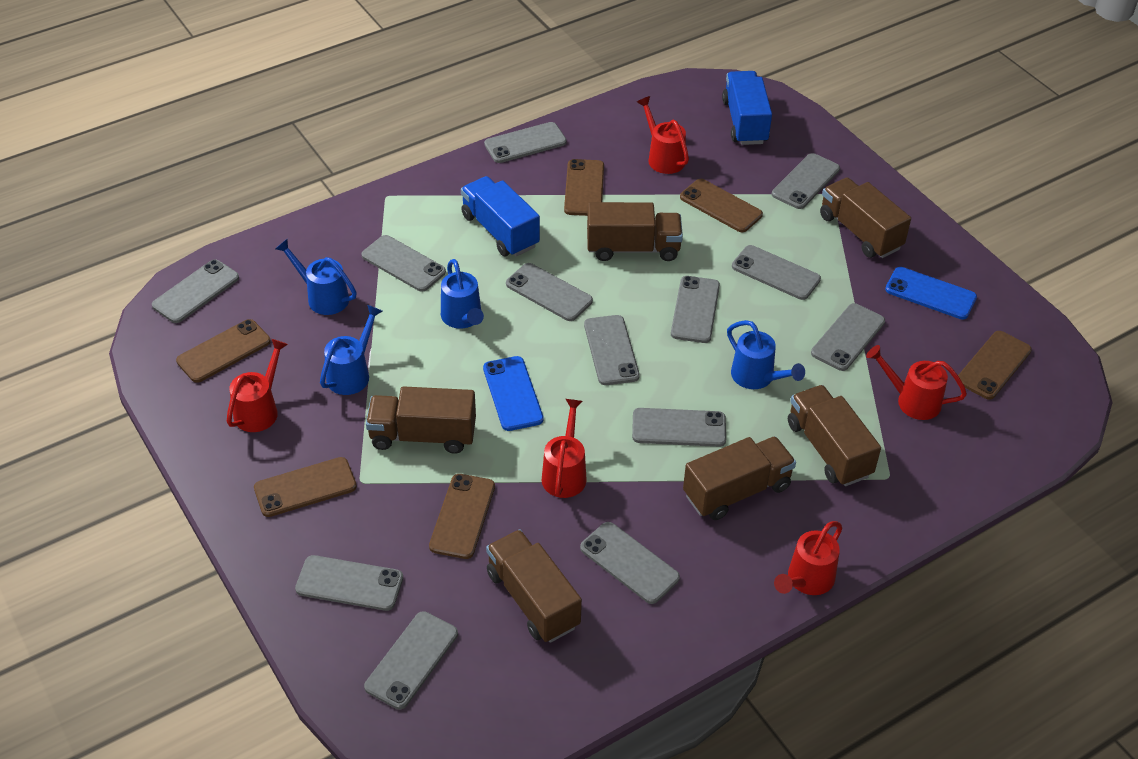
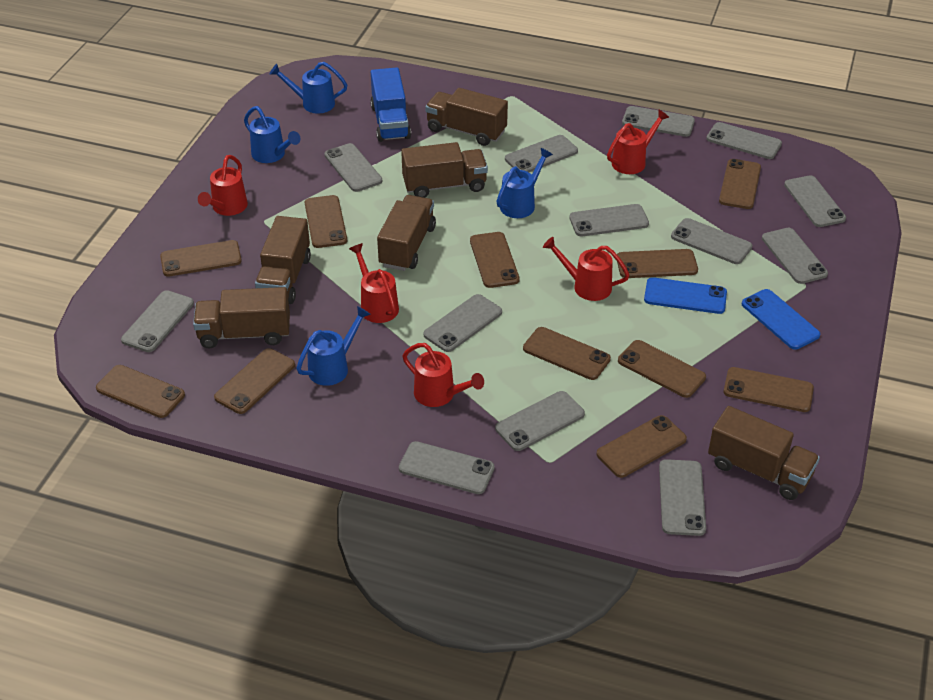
blue truck: [461,176,540,257] [722,71,772,145] = 2 -> [370,67,411,142] = 1
brown phone: [176,319,271,383] [254,457,357,517] [429,474,495,559] [564,159,604,216] [680,179,763,232] [958,331,1032,400] = 6 -> [96,365,185,418] [160,240,242,277] [214,348,295,414] [305,195,347,248] [470,232,520,288] [523,327,611,380] [596,415,687,478] [617,249,698,278] [618,340,706,398] [719,159,761,209] [724,367,814,412] = 11

